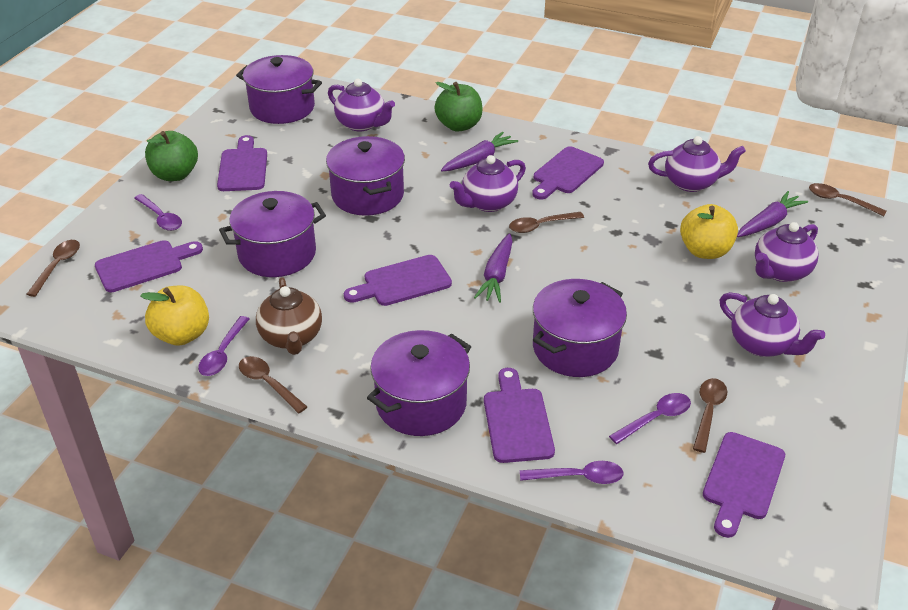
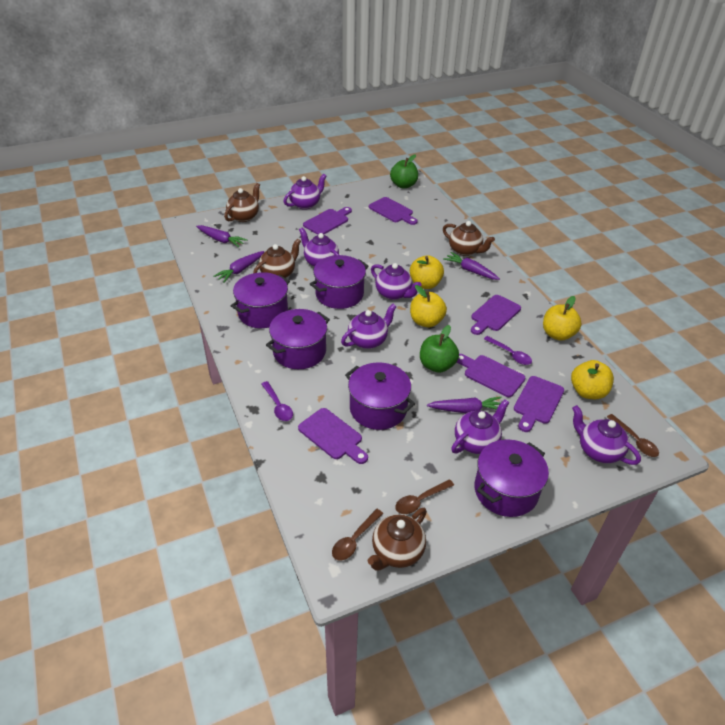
brown spoon: [26,240,80,297] [239,356,307,413] [509,212,584,233] [693,378,727,453] [809,183,887,216] = 5 -> [332,509,383,561] [395,479,454,514] [607,414,659,457] = 3
brown teapot: [256,277,322,355] = 1 -> [224,183,260,222] [253,238,301,278] [368,508,427,571] [443,221,495,256] = 4
purple carrot: [441,132,518,171] [474,233,513,303] [737,191,808,237] = 3 -> [196,225,247,247] [213,251,264,282] [427,397,502,413] [443,252,500,280] = 4
purple spoon: [134,194,182,231] [198,316,249,376] [520,461,624,484] [609,393,691,444] = 4 -> [261,381,293,421] [484,336,532,365] = 2
purple teapot: [328,79,395,131] [450,155,526,212] [648,136,746,192] [720,292,825,357] [755,222,819,282] = 5 -> [283,174,326,210] [299,227,339,267] [341,304,397,349] [371,263,422,300] [451,399,510,454] [572,405,641,465] = 6
yellow apple: [140,286,209,346] [680,204,738,259] = 2 -> [410,255,444,289] [410,285,447,327] [543,296,582,341] [571,360,614,399] = 4

